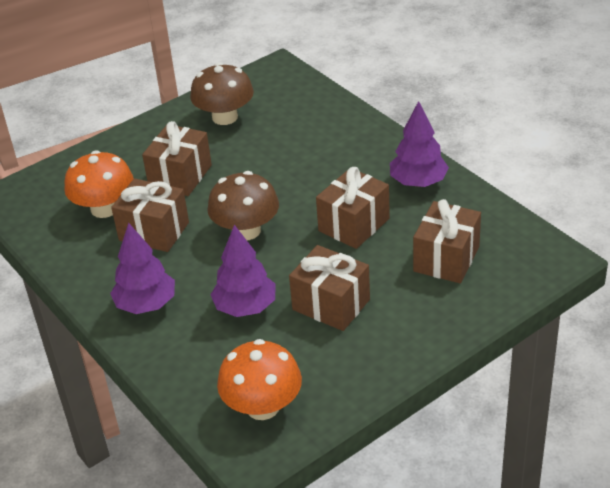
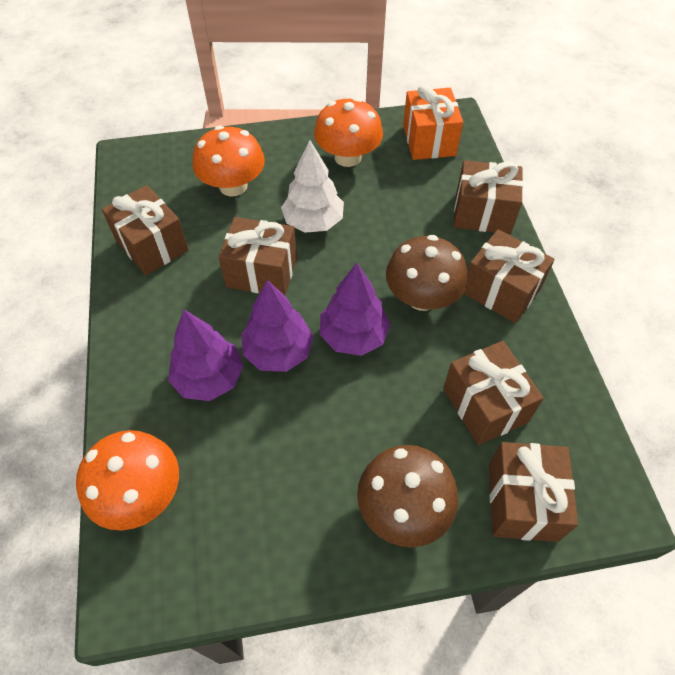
brown gift: [111,178,189,252] [142,121,212,196] [289,245,370,331] [316,167,390,249] [413,199,481,283] = 5 -> [102,185,189,275] [218,217,297,295] [443,341,544,445] [454,160,523,234] [463,229,554,323] [489,442,578,542] = 6
orange gift: none = 0 -> [403,85,463,160] = 1
orange mushroom: [64,150,134,218] [217,339,302,420] = 2 -> [76,430,179,531] [193,126,265,196] [314,97,383,167] = 3
white tree: none = 0 -> [281,140,344,233] = 1

